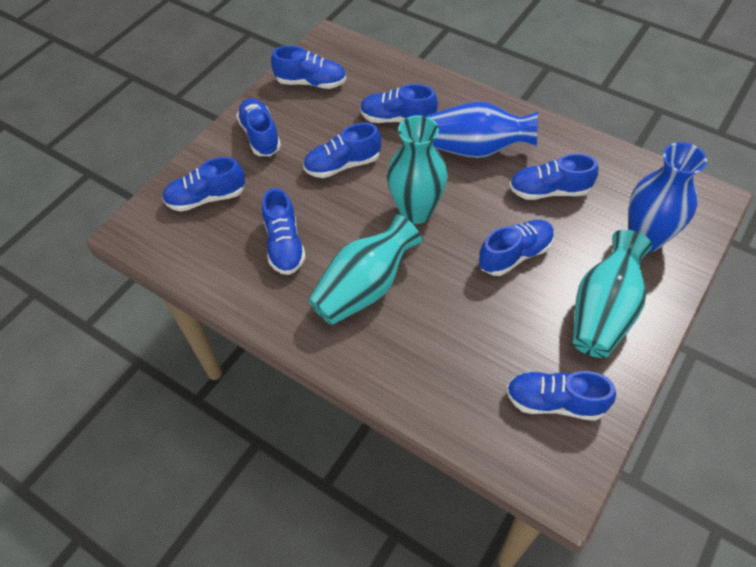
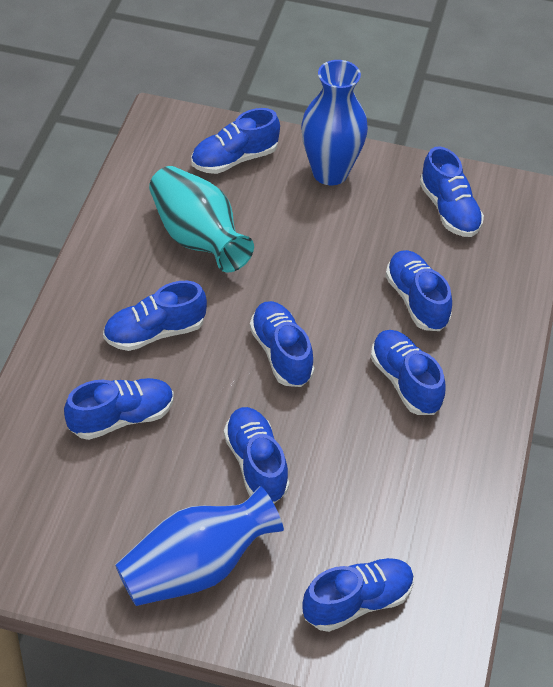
turquoise vase: [308,214,422,325] [387,115,448,224] [573,230,652,358] = 3 -> [149,166,254,272] = 1

